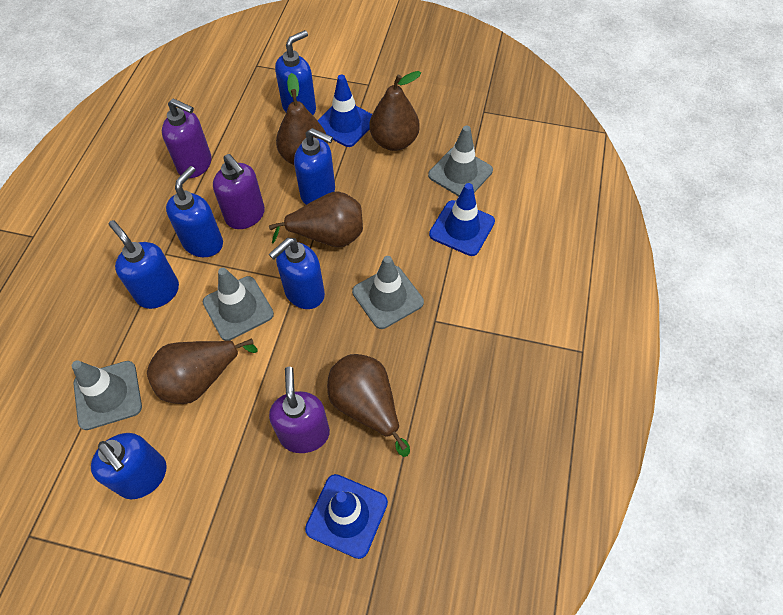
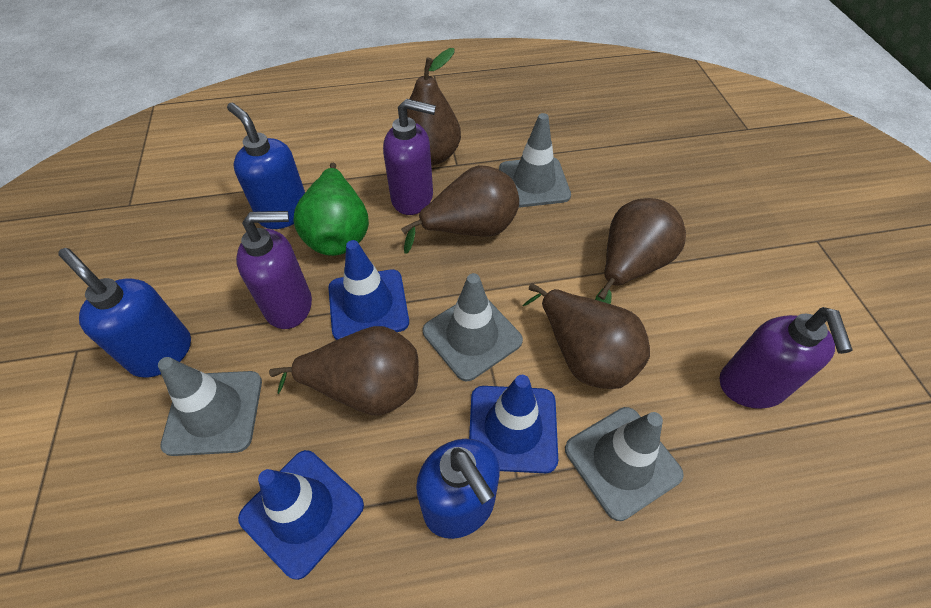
blue soap dispenser: [91,433,167,499] [108,220,179,309] [166,166,223,257] [269,238,325,309] [275,30,316,115] [294,128,335,205] = 6 -> [59,248,191,378] [227,103,305,229] [416,439,500,539] = 3
green pear: none = 0 -> [293,163,369,256] = 1

